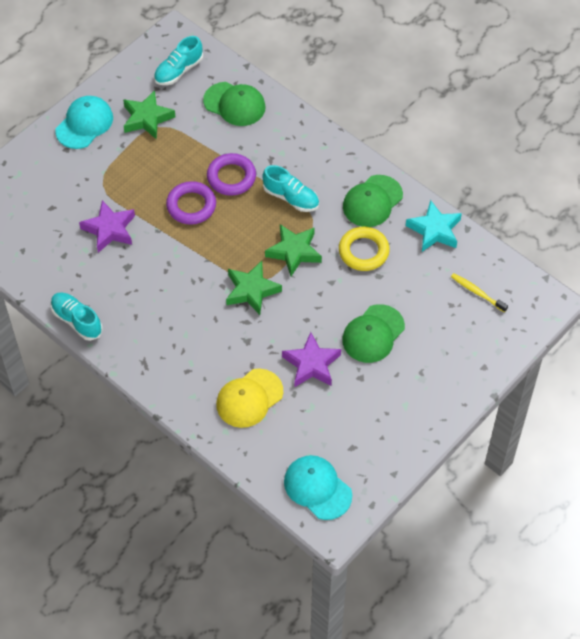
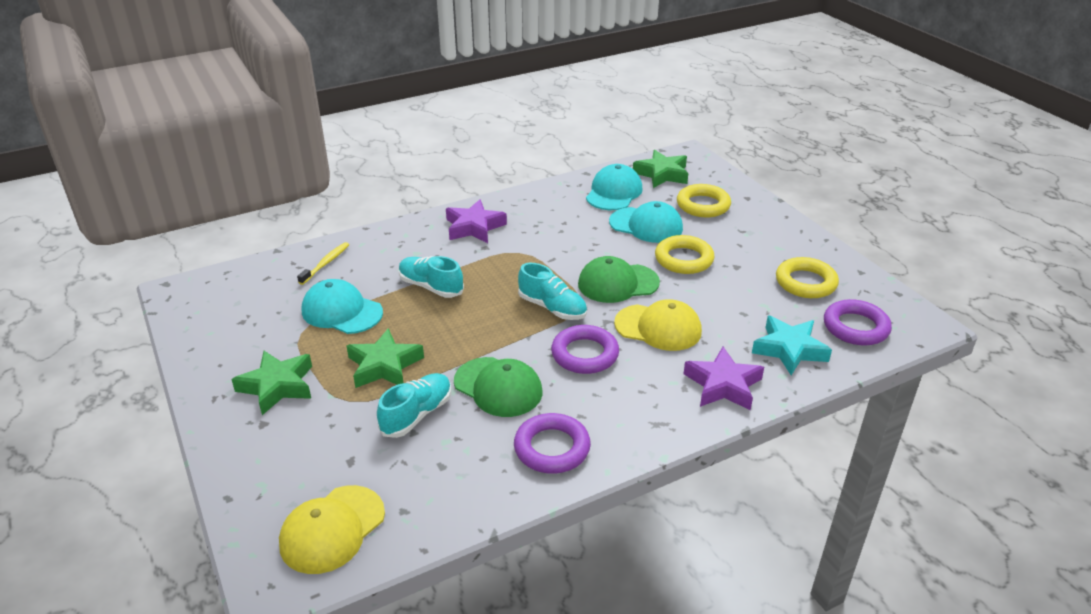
green cap: [203,82,266,126] [342,304,405,363] [343,175,403,227] = 3 -> [454,357,542,417] [578,256,660,303] = 2
purple ring: [166,181,216,225] [207,153,256,196] = 2 -> [514,413,591,473] [551,325,619,374] [824,299,892,346] = 3
turquoise cap: [55,96,113,149] [284,455,352,520] = 2 -> [302,279,383,334] [586,164,643,210] [609,201,683,243] = 3
yellow cap: [216,369,283,428] = 1 -> [279,485,385,574] [614,299,702,351] = 2
yellow ring: [339,227,390,271] = 1 -> [655,235,715,274] [677,184,731,217] [776,257,839,298] = 3

